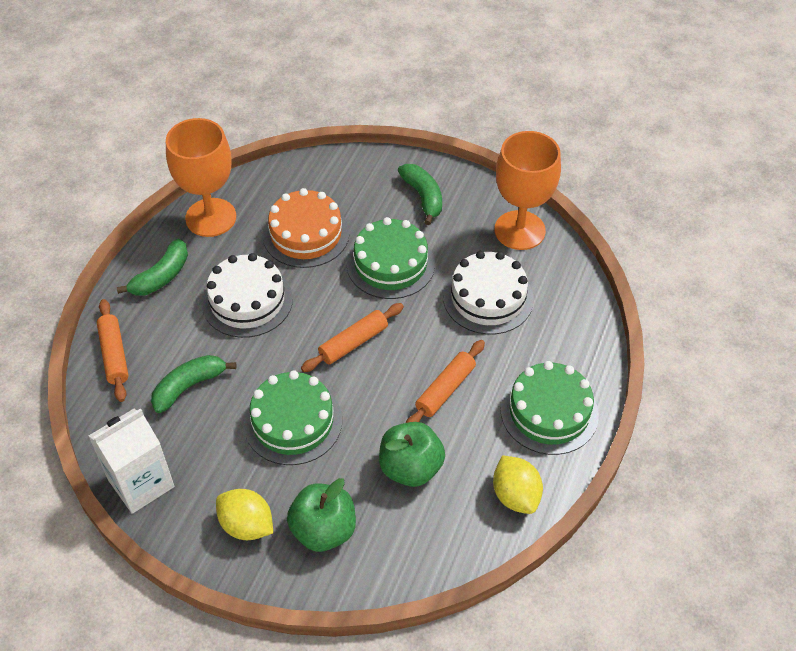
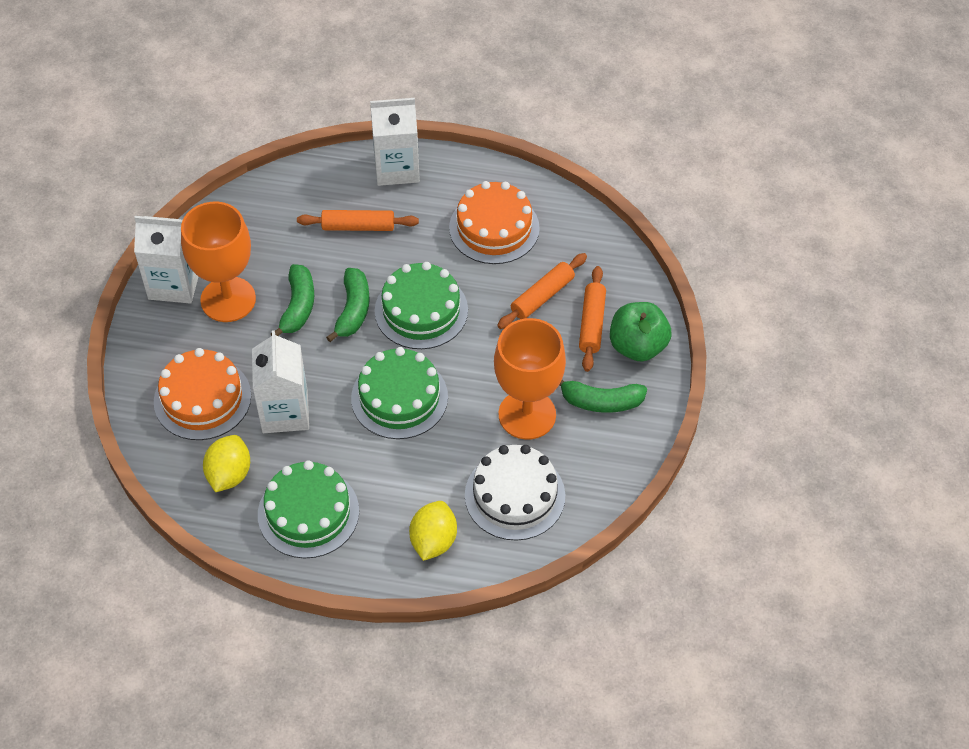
green apple: [287,478,356,552] [379,422,445,487] = 2 -> [610,302,672,361] = 1
orange cake: [263,188,349,268] = 1 -> [154,348,251,440] [449,181,540,264] = 2
white cake: [202,253,293,338] [443,251,534,335] = 2 -> [465,445,565,541] = 1
white carton: [89,408,174,514] = 1 -> [134,216,199,304] [252,330,309,433] [370,98,420,186] = 3

